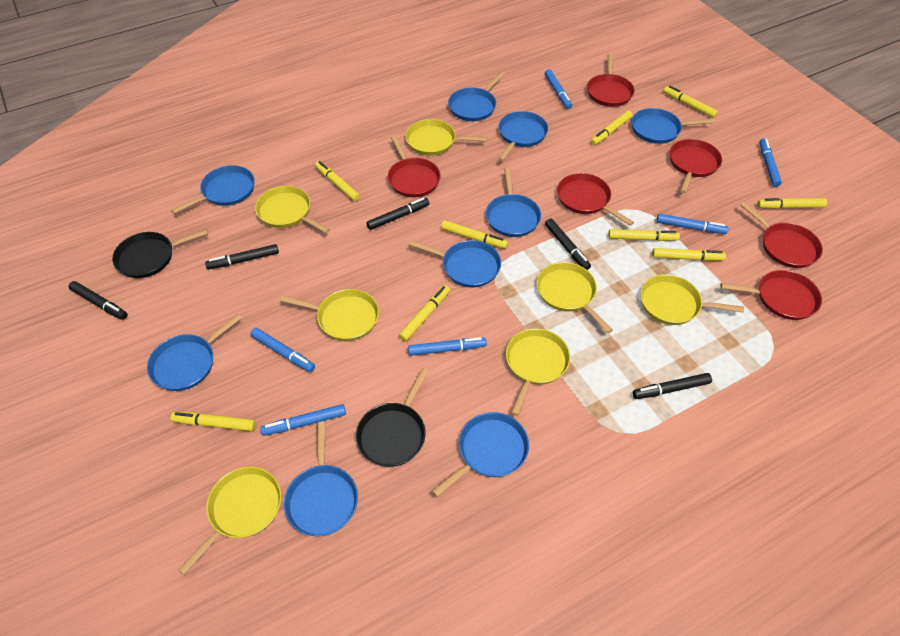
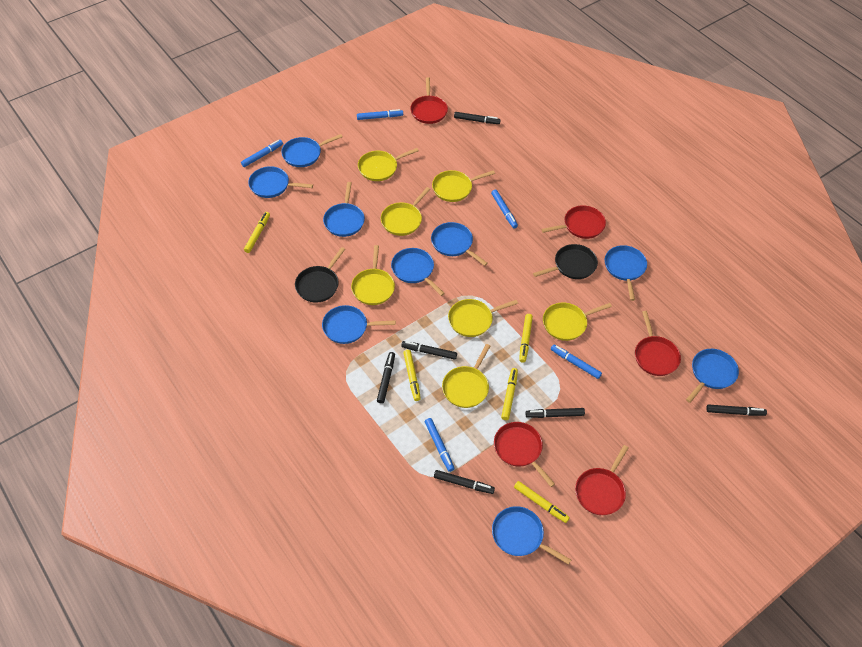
black marker: [69,281,128,320] [205,244,279,269] [366,197,429,230] [545,218,591,270] [633,373,712,399] = 5 -> [377,352,395,404] [401,341,457,360] [434,470,495,494] [454,112,501,124] [525,408,585,418] [706,404,767,416] = 6
blue marker: [250,328,315,372] [260,404,346,436] [408,337,487,356] [545,69,572,109] [657,214,728,234] [759,138,782,187] = 6 -> [241,140,283,167] [357,109,403,120] [425,418,455,472] [491,189,518,228] [551,345,602,379] = 5
red pan: [388,135,441,197] [557,173,634,226] [587,53,635,107] [670,139,722,193] [720,270,822,320] [740,202,823,268] = 6 -> [410,77,448,124] [494,422,555,487] [541,205,606,239] [575,445,629,515] [635,311,681,376] = 5
yellow marker: [171,412,256,431] [315,161,360,201] [399,285,450,341] [441,220,508,249] [591,111,633,145] [608,229,680,241] [652,248,726,261] [663,86,718,118] [757,198,827,209] = 9 -> [244,212,270,253] [403,350,421,401] [501,368,518,420] [514,481,570,523] [519,314,533,363] = 5

